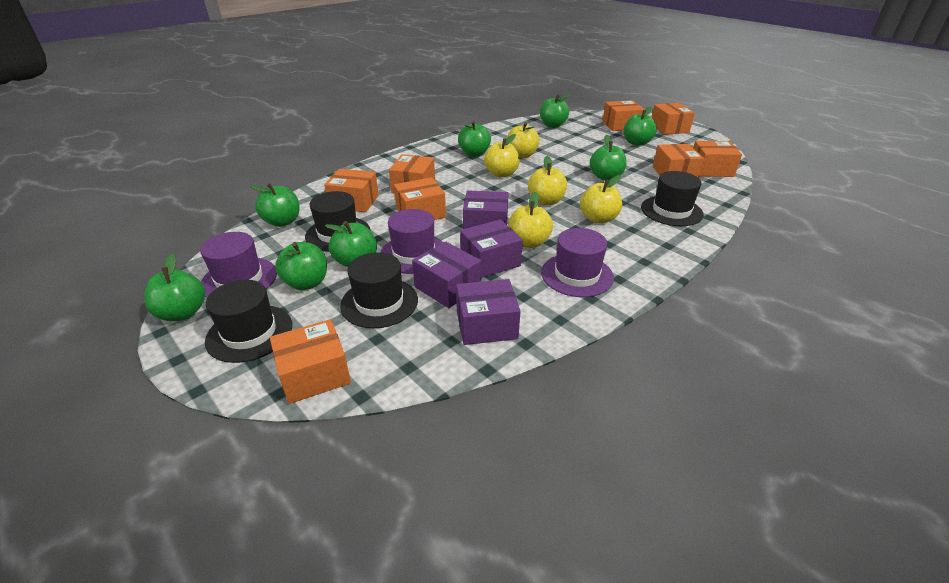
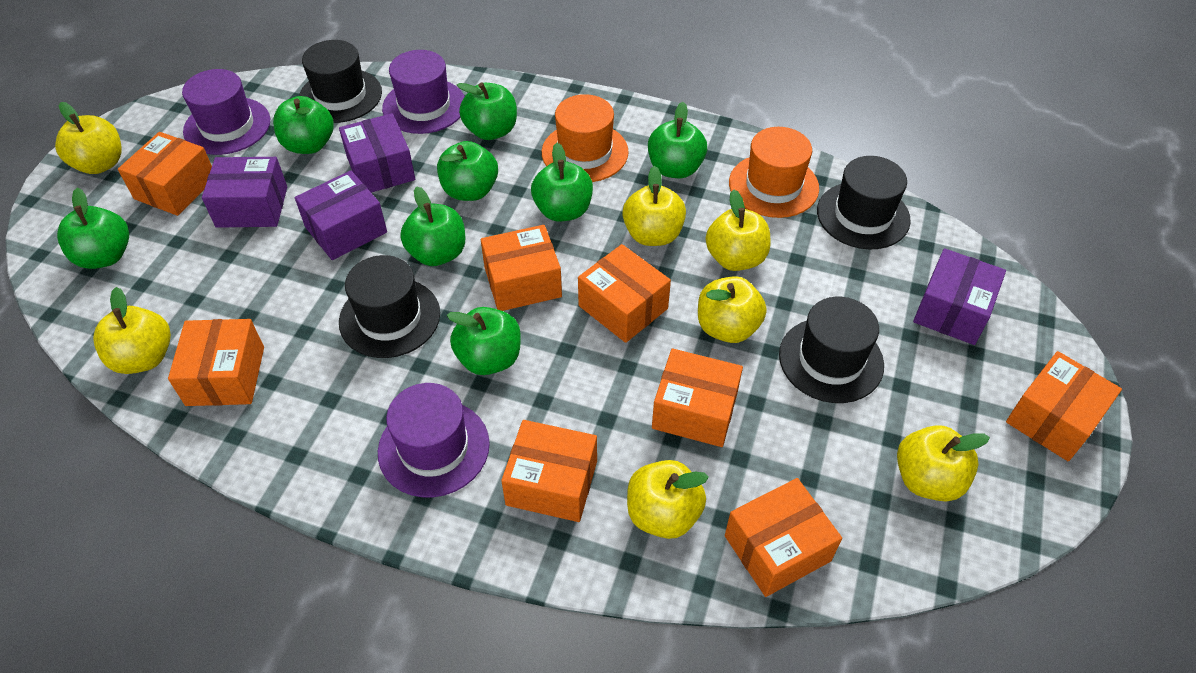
orange hat: none = 0 -> [542,94,629,182] [729,127,819,218] = 2
yellow apple: [484,134,520,177] [507,122,540,158] [509,192,553,248] [528,156,567,205] [580,175,622,223] = 5 -> [55,102,122,174] [93,287,171,374] [622,166,686,246] [627,460,709,539] [698,276,767,343] [706,189,770,271] [897,425,990,501] = 7

